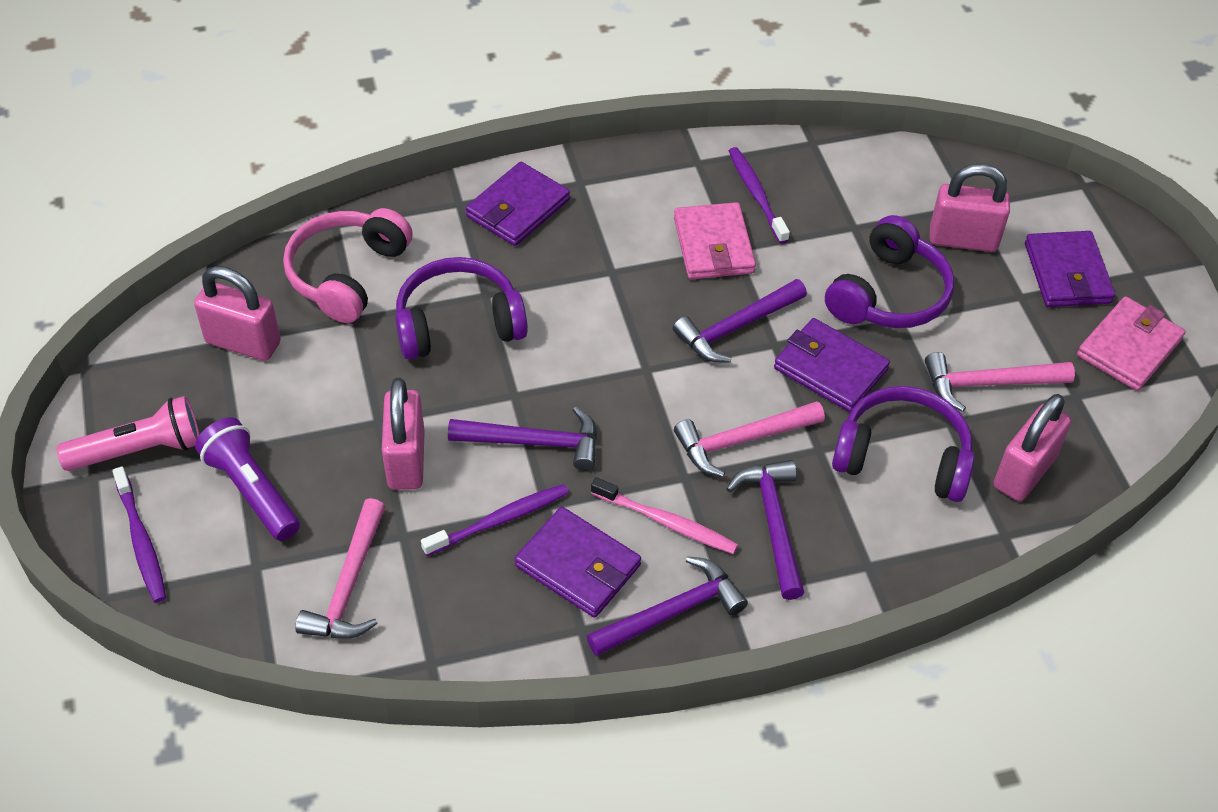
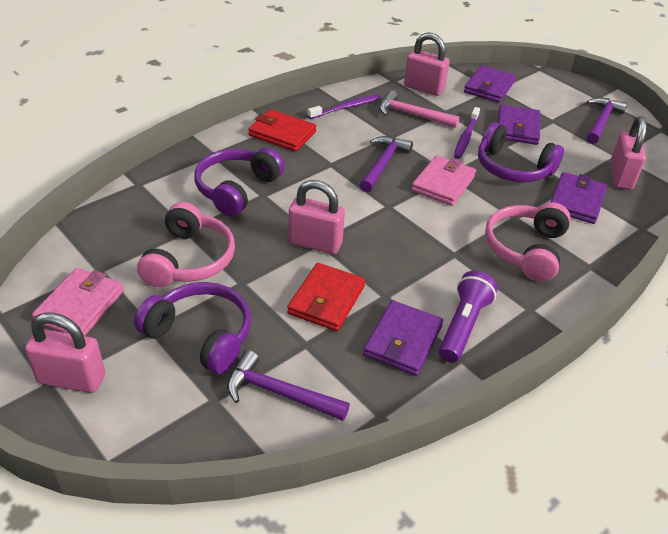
pink flashlight: [56,396,200,471] = 1 -> none = 0
pink hammer: [295,498,385,639] [674,401,825,477] [925,352,1075,412] = 3 -> [379,90,460,128] = 1
pink headphones: [283,208,413,323] = 1 -> [137,202,235,287] [485,202,571,282] = 2
pink toothbrush: [591,477,738,554] = 1 -> none = 0
purple hammer: [448,407,597,471] [587,556,748,656] [673,279,807,362] [726,460,805,600] = 4 -> [227,350,350,421] [360,136,413,192] [587,98,628,144] = 3
purple toothbrush: [112,466,166,603] [421,484,569,556] [729,147,790,244] = 3 -> [308,95,380,119] [454,107,480,159] = 2
red wallet: none = 0 -> [248,109,317,152] [287,263,365,331] = 2

